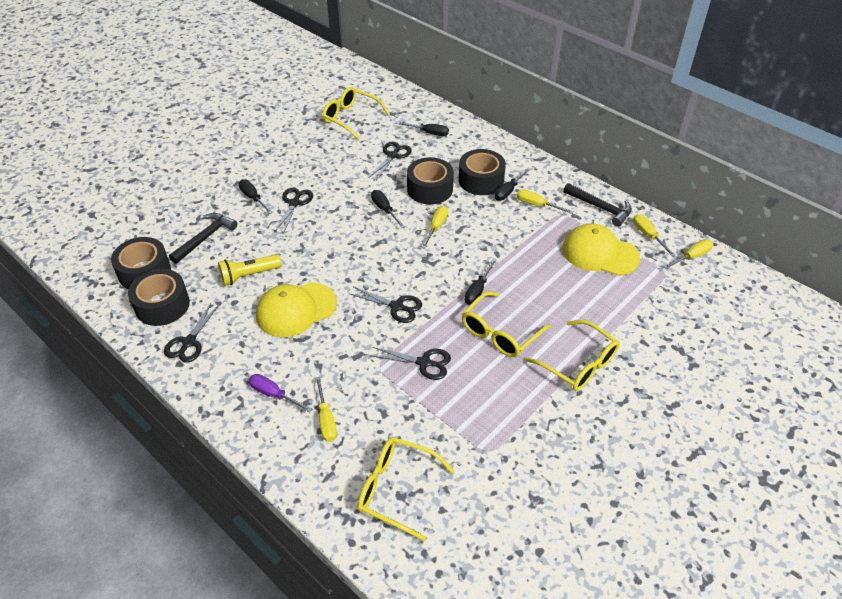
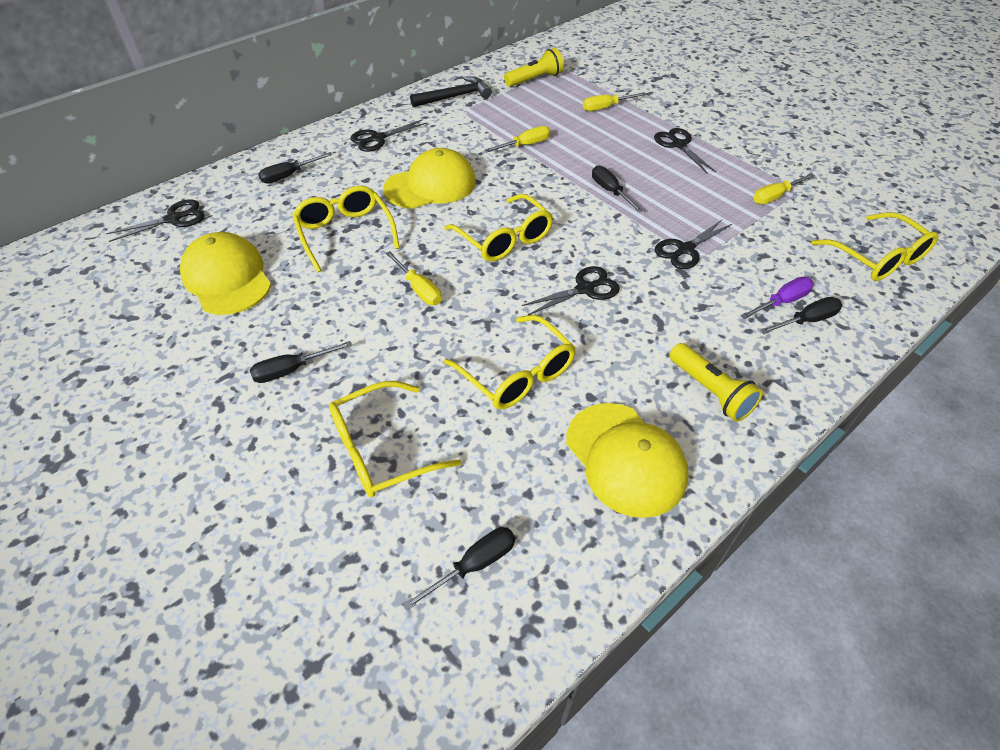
black hammer: [169,213,237,264] [563,183,632,227] = 2 -> [410,76,492,107] = 1
black tape: [111,237,171,289] [128,269,190,326] [407,157,454,204] [459,149,506,195] = 4 -> none = 0
yellow cap: [256,282,337,337] [562,223,640,276] = 2 -> [180,232,271,315] [383,148,476,209] [566,403,689,518] = 3
yellow flashlight: [218,254,282,286] = 1 -> [504,48,564,87] [670,343,763,422] = 2
yellow glasses: [322,87,390,140] [358,438,454,541] [462,292,551,357] [525,320,620,391] = 4 -> [292,186,400,272] [329,381,462,497] [444,194,553,262] [444,315,576,409] [811,212,939,281] = 5
yellow screwdriver: [315,377,337,442] [421,206,448,249] [517,189,574,214] [633,214,676,257] [663,239,713,269] = 5 -> [385,251,442,305] [485,126,550,152] [583,93,646,111] [753,173,815,204] = 4

